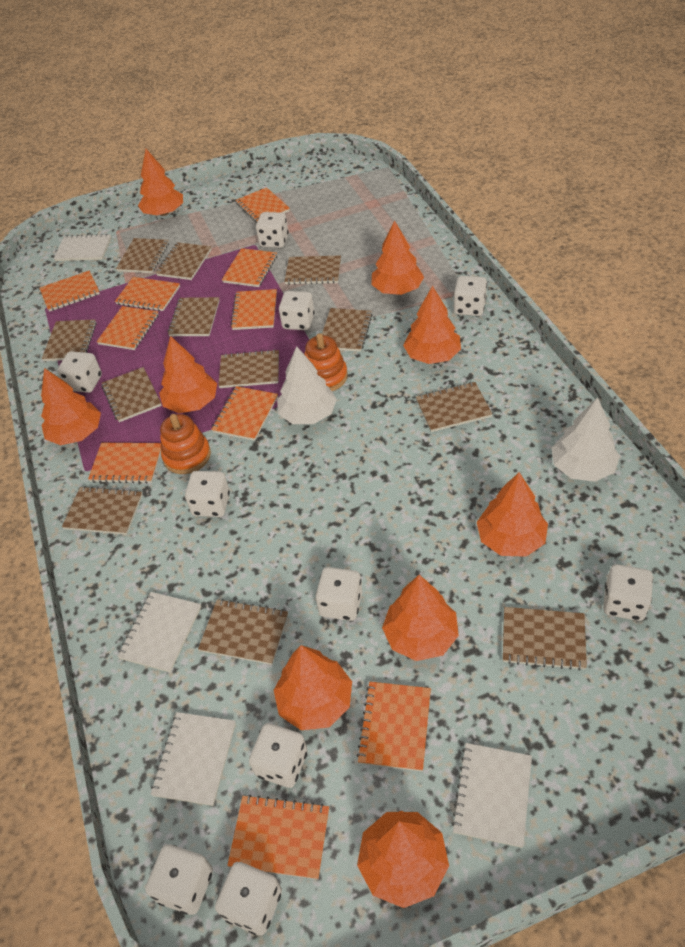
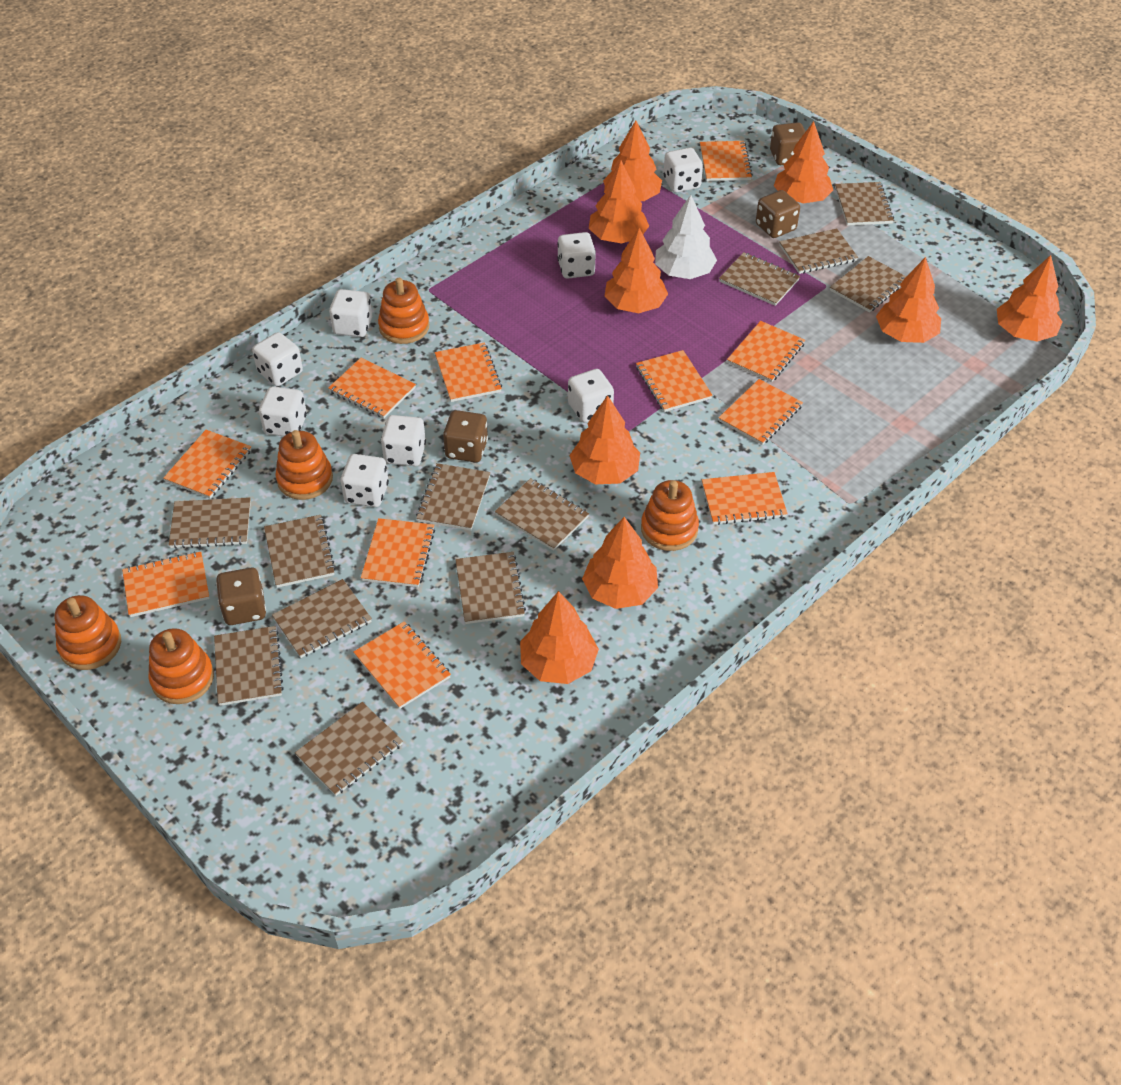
brown dice: none = 0 -> [216,568,266,625] [443,410,488,462] [756,190,800,238] [770,122,806,165] = 4
orange notebook: [40,271,100,312] [88,443,161,484] [97,306,159,350] [115,277,180,311] [211,386,278,441] [222,248,277,287] [227,795,329,879] [231,289,277,330] [235,187,290,223] [356,682,431,771] = 10 -> [122,551,210,617] [163,430,251,499] [328,358,416,418] [353,621,451,709] [361,518,435,587] [435,343,502,402] [636,350,713,412] [700,141,753,181] [702,472,788,525] [719,379,803,445] [727,321,805,382] = 11
orange stacking toy: [160,414,211,474] [304,333,348,391] = 2 -> [55,595,121,670] [148,628,214,704] [275,430,333,500] [378,278,429,344] [641,480,699,551] = 5
white dice: [57,351,102,393] [145,844,213,915] [185,471,230,517] [215,862,282,936] [249,723,307,788] [256,212,289,248] [279,291,315,330] [315,567,362,621] [454,276,487,316] [603,564,653,621] = 10 -> [252,332,303,386] [259,386,307,436] [329,289,372,337] [341,454,389,507] [381,415,426,466] [557,232,596,279] [568,369,614,422] [664,148,703,193] = 8
white notebook: [54,234,112,261] [117,592,201,672] [151,712,236,806] [452,743,532,848] = 4 -> none = 0
white tree: [277,346,337,424] [551,397,620,482] = 2 -> [655,195,717,279] = 1

